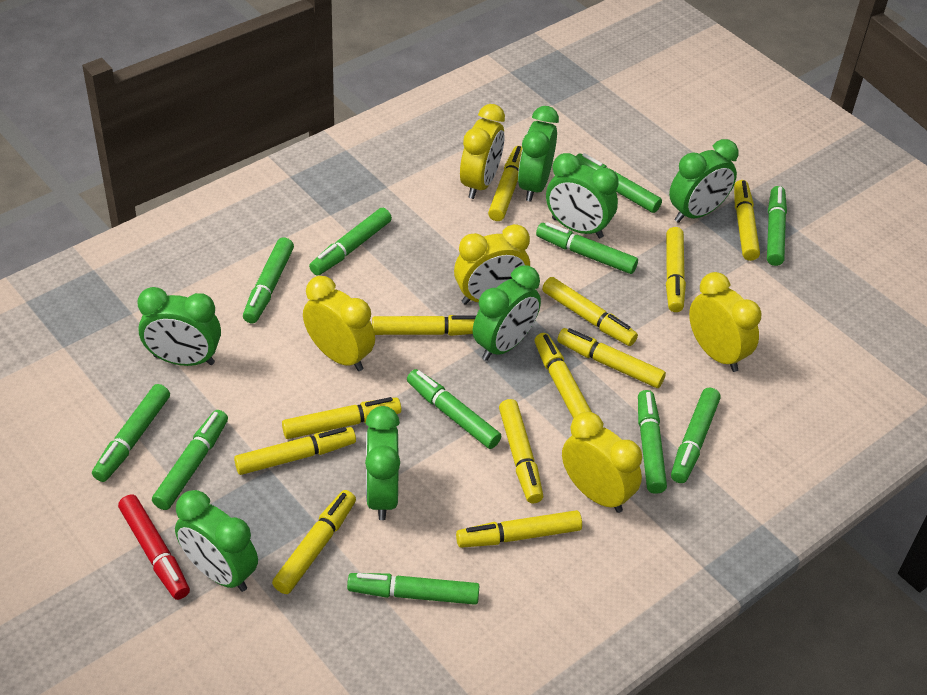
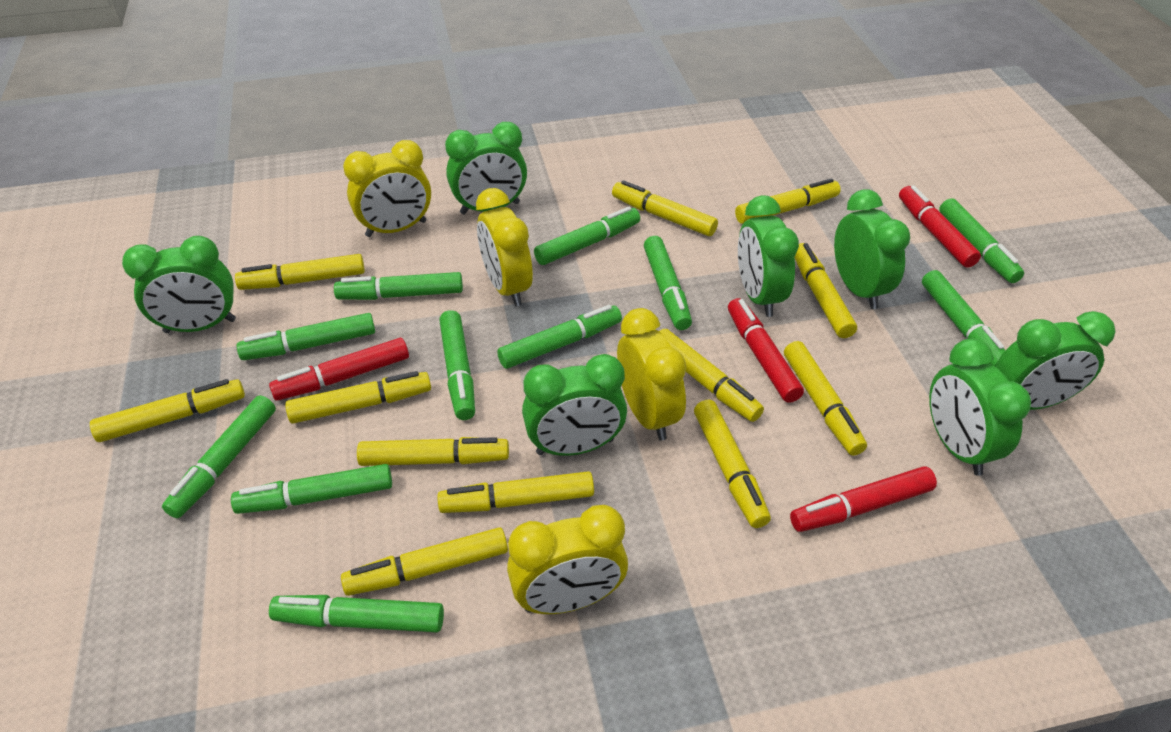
red marker: [118,495,190,600] = 1 -> [269,338,409,401] [728,298,804,403] [790,466,937,532] [899,185,981,268] = 4
yellow clock: [303,276,375,371] [454,224,530,305] [460,104,505,199] [562,412,642,513] [689,272,761,372] = 5 -> [343,140,431,237] [476,188,533,306] [507,505,628,614] [617,308,686,441] = 4

